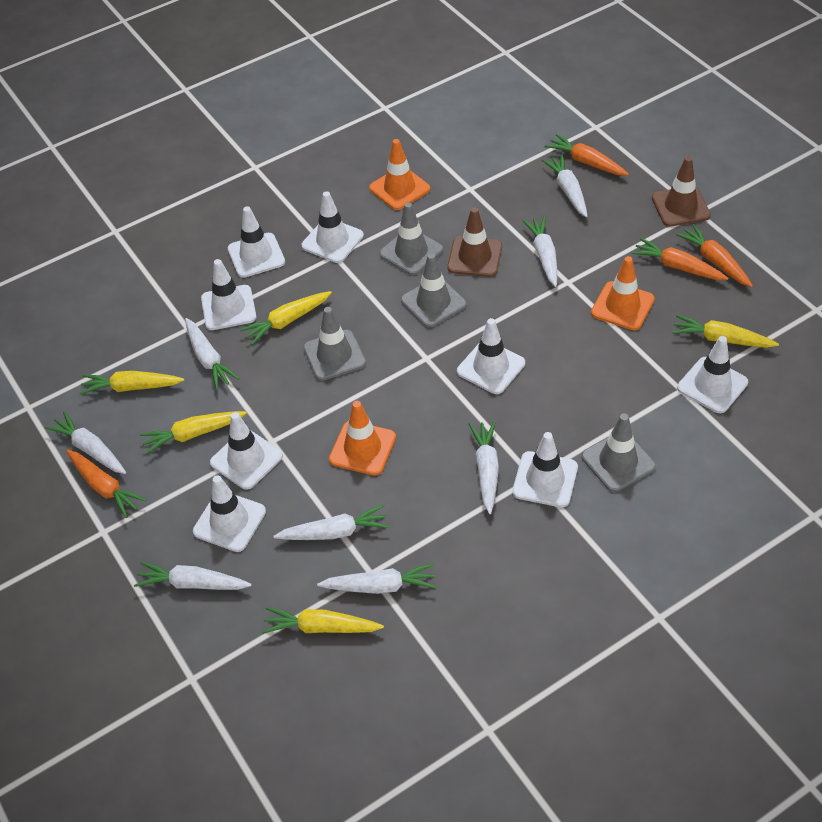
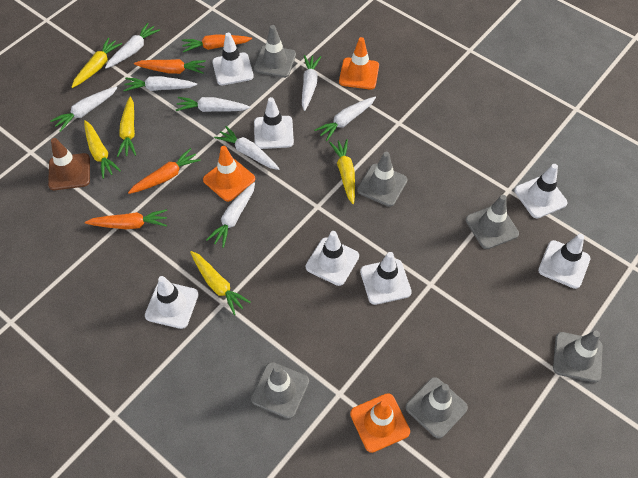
brown traffic cone: [447,207,502,277] [652,156,711,227] = 2 -> [48,138,90,190] = 1
grey traffic cone: [303,307,366,381] [379,202,443,275] [401,253,467,328] [581,414,656,492] = 4 -> [251,362,309,419] [254,25,296,78] [357,152,408,207] [405,377,468,439] [466,195,519,249] [553,331,603,383] = 6
white traffic cone: [193,475,266,552] [201,259,256,330] [210,412,283,490] [228,206,285,278] [302,191,364,263] [457,318,525,394] [512,432,578,508] [677,336,748,413] = 8 -> [145,276,199,329] [212,33,254,85] [254,97,294,149] [306,231,359,286] [360,252,412,305] [514,164,568,218] [538,234,590,289] = 7

